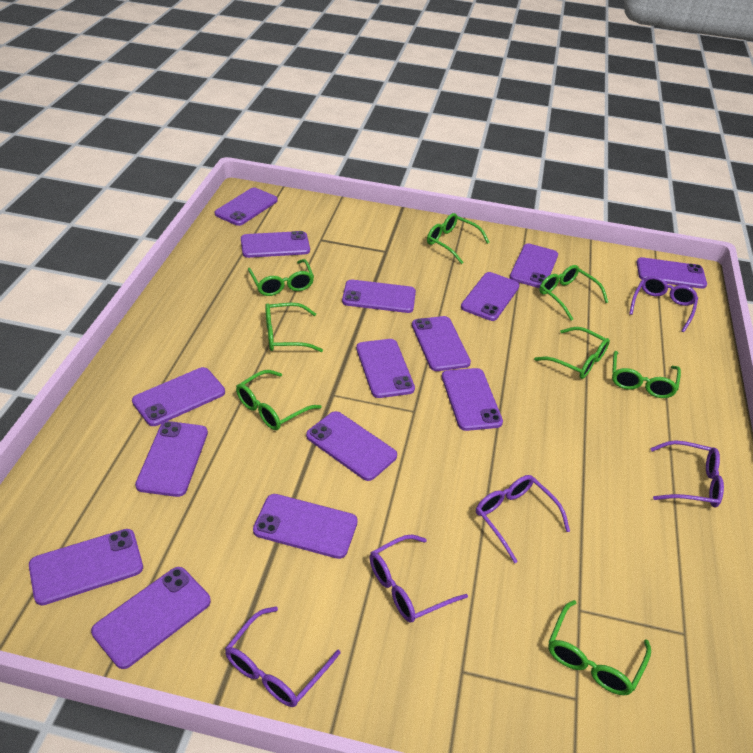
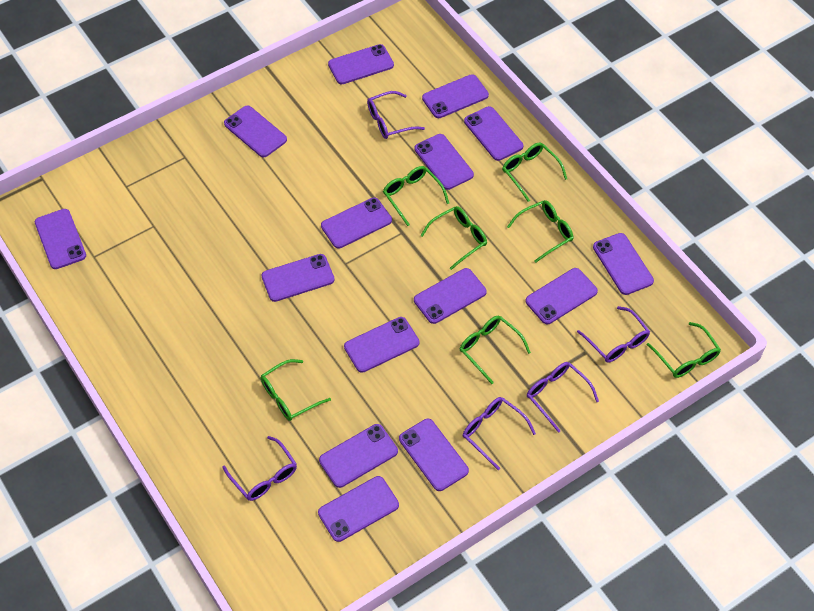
green glasses: [236,370,322,430] [248,259,314,296] [265,303,323,352] [427,213,490,264] [534,327,610,379] [539,265,608,321] [548,600,651,695] [612,351,681,398] = 8 -> [261,359,331,421] [383,166,449,226] [420,206,487,270] [460,316,531,384] [502,142,567,202] [507,200,573,263] [647,322,721,378] = 7

